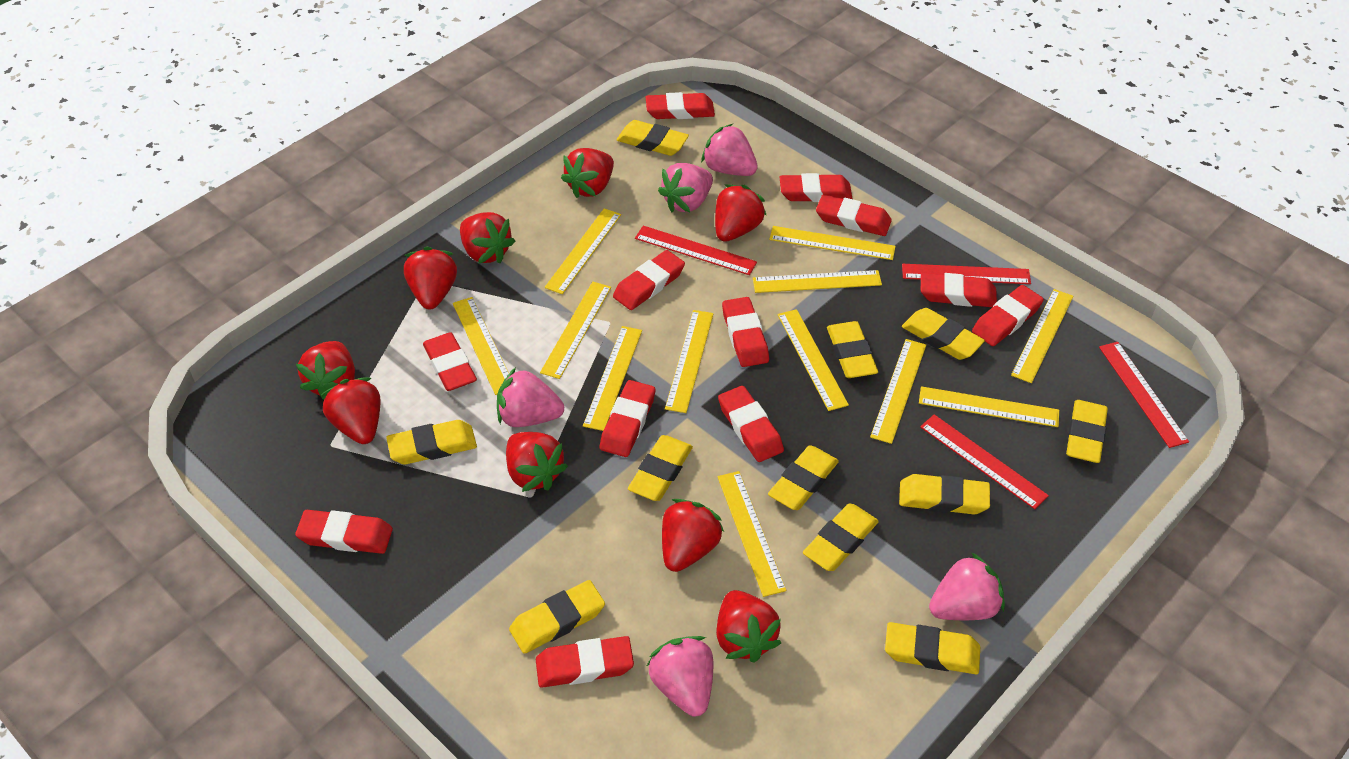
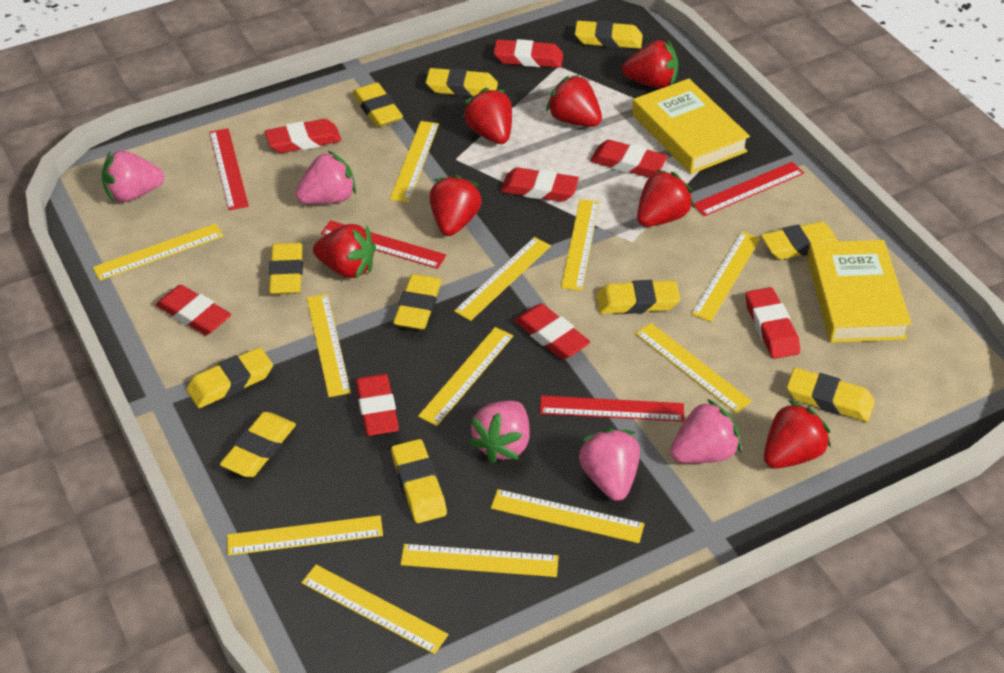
red eraser: [295,510,393,554] [423,332,477,391] [536,636,634,688] [600,380,655,457] [613,250,685,310] [646,92,715,119] [718,386,784,462] [722,297,769,367] [780,173,852,202] [816,194,892,236] [921,273,997,307] [972,285,1044,346] = 12 -> [156,285,231,335] [265,119,341,153] [356,374,399,436] [494,39,563,68] [501,168,579,202] [514,304,590,359] [590,140,668,177] [745,287,800,359] = 8
red strawberry: [296,341,355,399] [321,377,381,444] [404,247,457,310] [460,212,515,264] [506,432,568,492] [561,148,614,198] [662,499,724,572] [715,185,766,242] [716,590,781,663] = 9 -> [313,224,376,278] [430,174,482,236] [463,88,512,144] [546,74,602,127] [622,40,678,89] [637,169,694,227] [764,400,831,469] = 7
yellow book: none = 0 -> [632,78,750,174] [807,240,911,343] = 2

